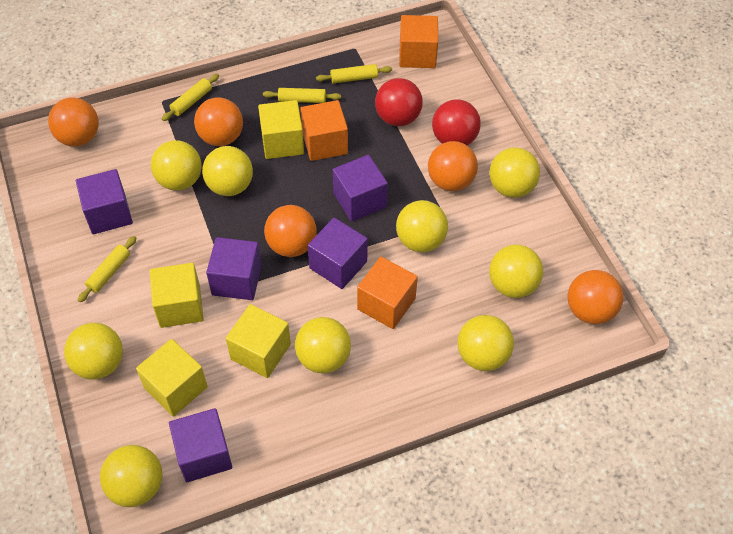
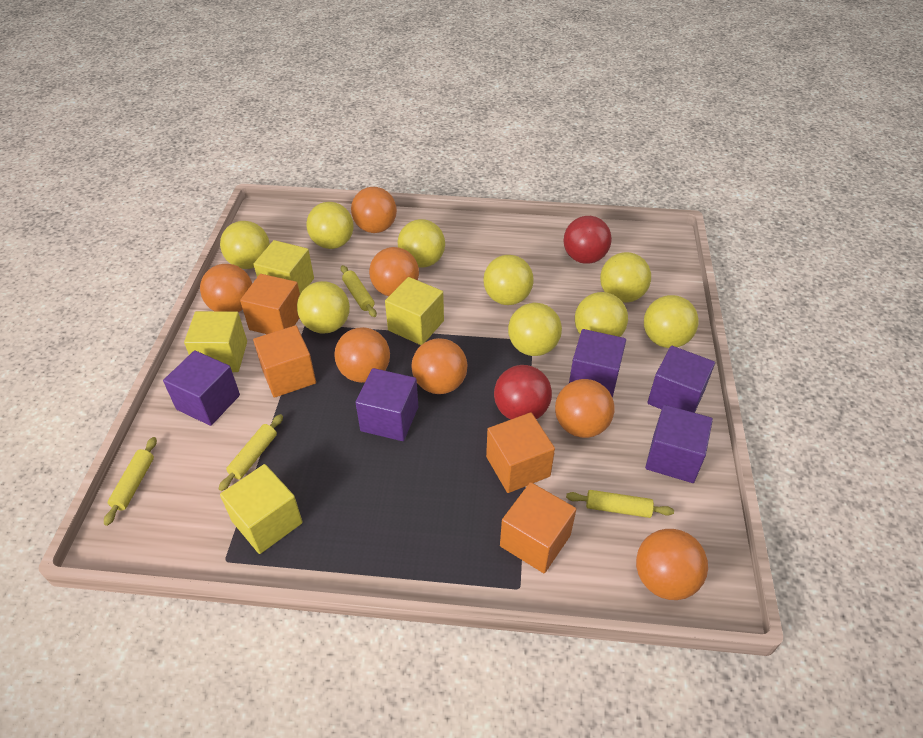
orange ball: [48,98,99,147] [194,97,243,146] [264,205,316,257] [428,141,478,191] [568,270,623,324] = 5 -> [200,264,252,312] [335,327,390,383] [351,187,397,233] [369,247,419,296] [412,338,468,394] [555,379,615,438] [636,529,708,600] = 7
orange cube: [300,100,348,161] [357,257,418,329] [399,15,438,68] = 3 -> [240,274,300,334] [253,325,316,398] [486,412,555,493] [500,482,576,573] = 4

